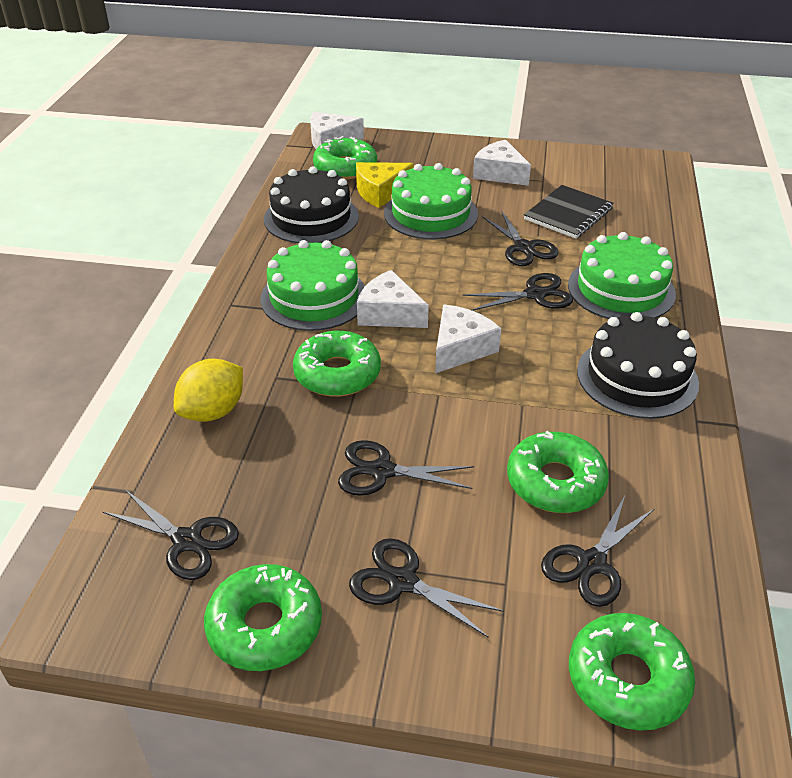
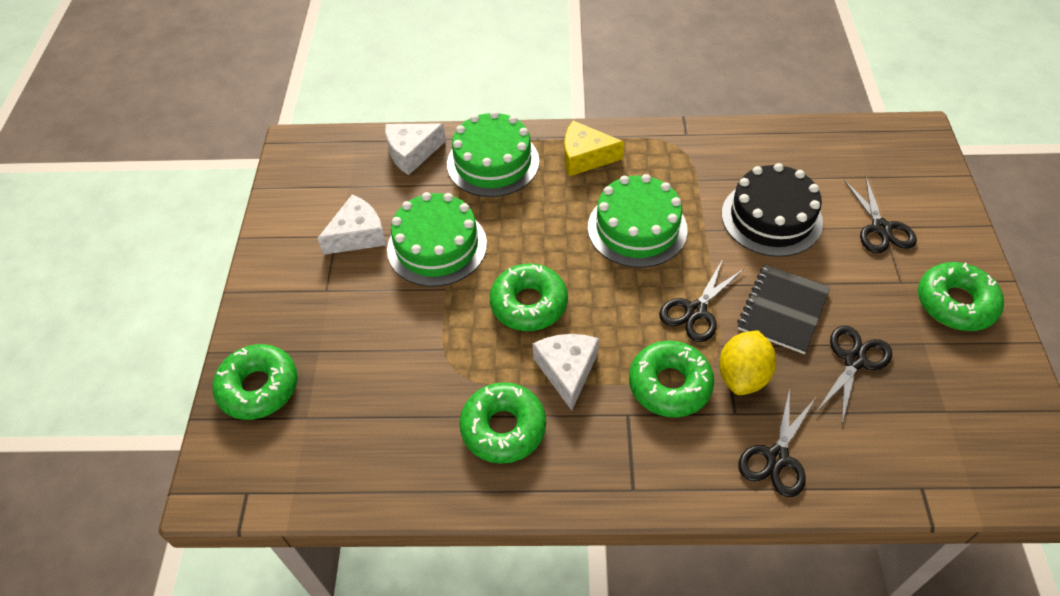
black cake: [264,166,359,243] [577,312,699,419] = 2 -> [722,163,823,257] = 1
black scissors: [103,490,239,580] [338,440,474,495] [349,538,504,638] [463,273,573,311] [482,211,559,266] [541,496,655,607] = 6 -> [659,259,744,342] [739,388,815,497] [816,326,892,423] [844,177,917,253] = 4
white cheese: [310,112,364,149] [357,270,429,328] [435,304,501,374] [473,140,531,186] = 4 -> [317,194,386,255] [385,124,446,175] [533,334,599,411] = 3

